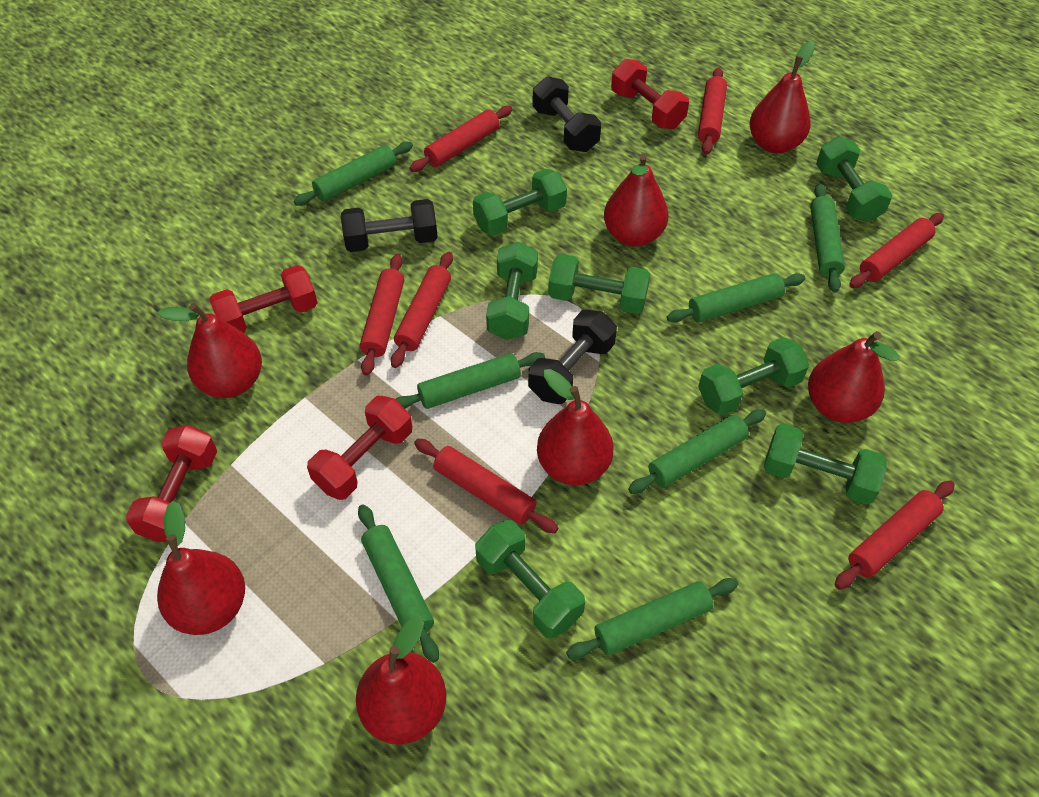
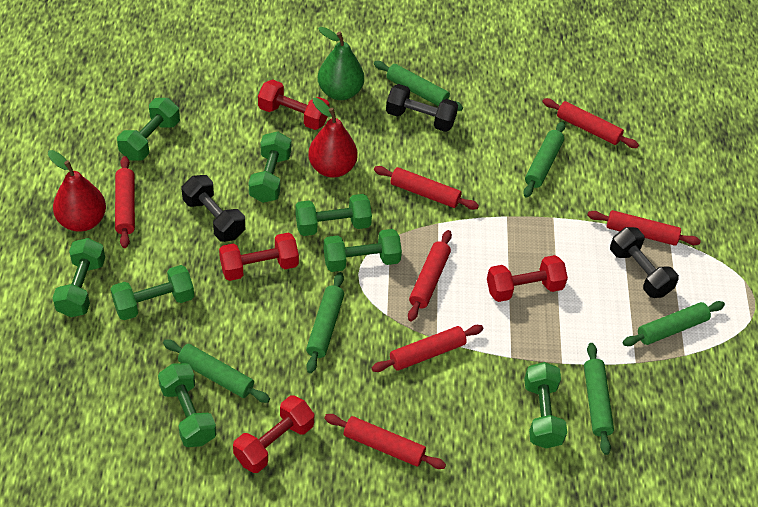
green dumbbell: [473,169,567,236] [475,520,585,639] [486,242,538,340] [548,254,650,314] [698,337,809,415] [764,424,887,505] [816,136,892,222] = 7 -> [52,238,105,317] [111,265,194,320] [117,98,180,161] [158,363,216,447] [249,131,291,203] [295,194,372,236] [324,229,402,272] [524,362,567,448] = 8
green pear: none = 0 -> [318,27,364,100] = 1
green rolling pin: [294,142,413,206] [358,504,439,663] [396,352,545,409] [566,578,738,659] [628,409,766,494] [667,273,805,323] [810,183,845,293] = 7 -> [163,339,270,403] [306,272,344,373] [374,61,463,111] [523,121,565,198] [584,343,614,455] [623,301,725,346] = 6
red pear: [157,303,262,398] [157,501,245,635] [356,615,447,745] [537,369,614,485] [604,153,668,247] [749,41,815,153] [808,331,899,423] = 7 -> [48,150,106,232] [308,98,358,178] = 2

